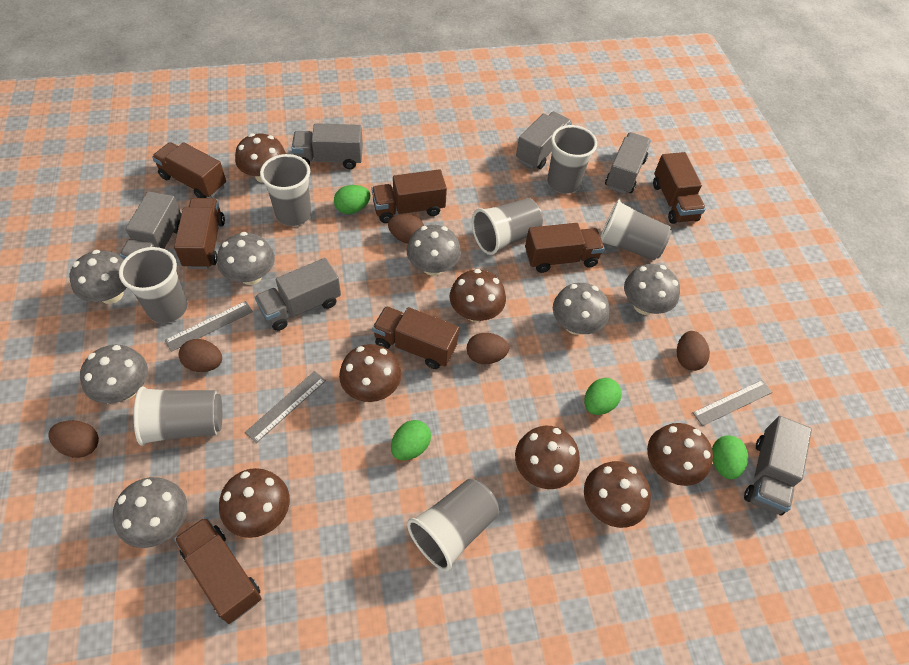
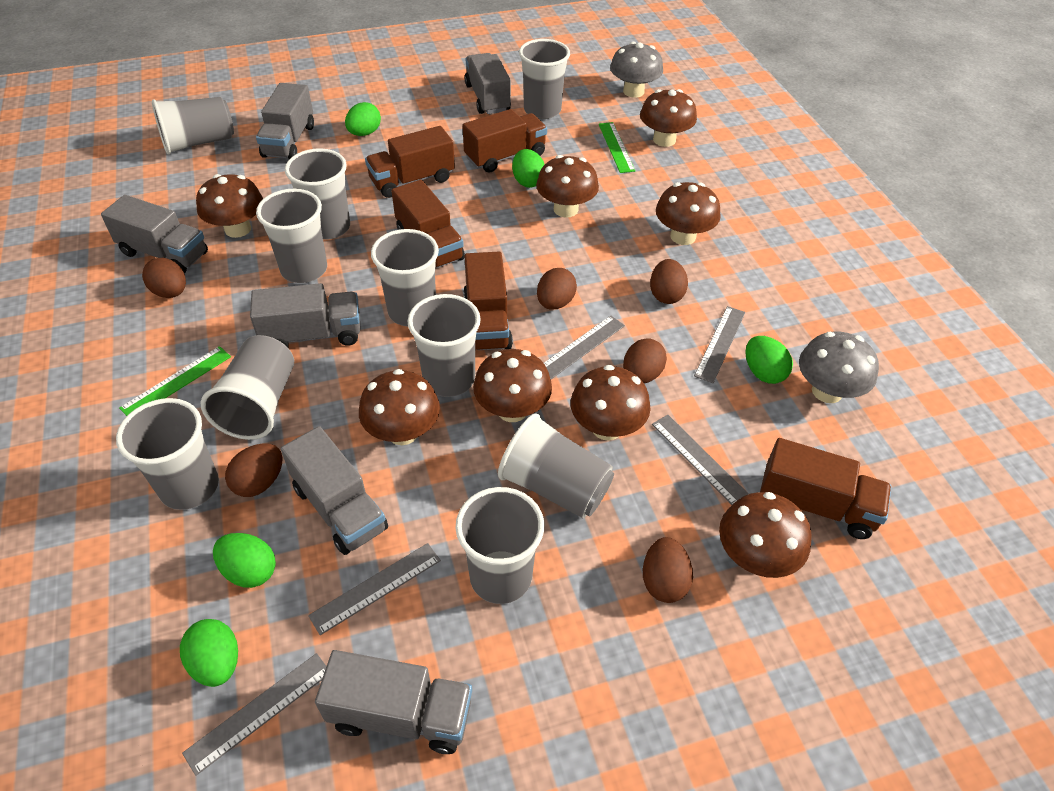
brown egg: [48,420,99,458] [179,339,222,372] [388,214,424,244] [467,333,509,364] [677,331,710,371] = 5 -> [142,258,186,298] [225,444,283,497] [537,268,577,310] [623,338,667,384] [643,537,693,603] [650,259,688,304] = 6
brown mushroom: [219,468,290,538] [235,133,286,183] [339,344,401,402] [450,269,506,322] [515,426,580,489] [584,461,651,528] [647,423,713,486] = 7 -> [196,174,263,238] [359,369,440,445] [473,349,552,422] [536,155,599,218] [571,365,651,441] [640,89,697,147] [656,182,721,245] [719,492,812,578] = 8
brown truck: [152,142,226,198] [174,198,225,269] [174,517,262,624] [371,169,447,223] [372,306,459,369] [525,223,605,273] [653,152,706,224] = 7 -> [365,126,455,198] [392,180,465,269] [463,109,547,173] [463,252,513,351] [760,438,891,539] = 5
green egg: [334,185,370,214] [391,420,431,460] [584,378,622,415] [712,435,748,479] = 4 -> [180,619,238,687] [213,533,276,588] [345,102,381,136] [512,149,545,188] [745,336,793,384] = 5
green ruler: none = 0 -> [119,346,231,416] [599,122,635,173] = 2
grey cup: [119,247,188,323] [134,386,222,446] [260,154,312,226] [407,479,499,571] [472,198,543,255] [547,125,597,194] [600,199,672,260] = 7 -> [116,398,219,510] [152,97,234,155] [201,335,294,440] [256,189,327,283] [285,148,350,240] [371,229,439,326] [407,294,481,397] [455,487,544,604] [498,413,614,518] [519,39,570,119] = 10
grey mushroom: [69,250,127,304] [80,345,148,404] [113,477,187,548] [217,232,275,285] [407,225,461,276] [553,283,609,335] [624,264,680,315] = 7 -> [610,42,663,98] [799,332,879,403] = 2
grey ruler: [164,301,253,352] [245,371,326,443] [693,380,772,426] = 3 -> [182,653,326,776] [308,543,441,635] [544,316,625,379] [652,415,748,505] [694,306,745,383] = 5

